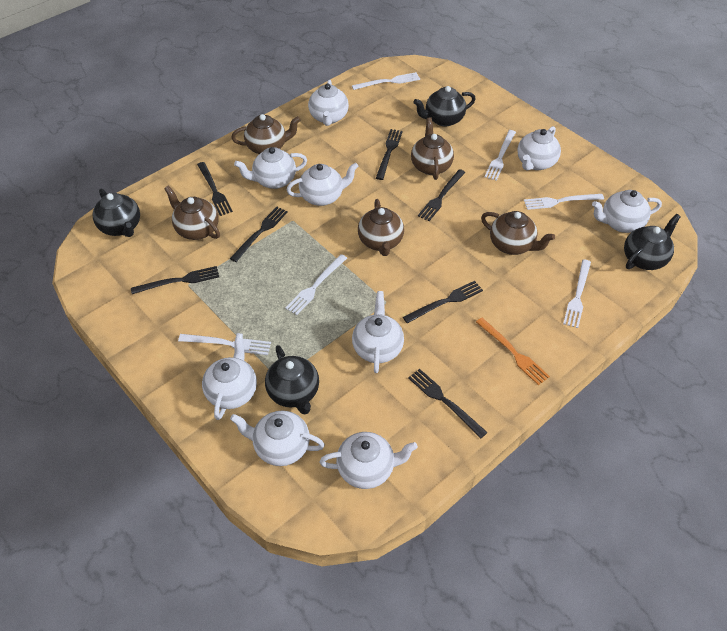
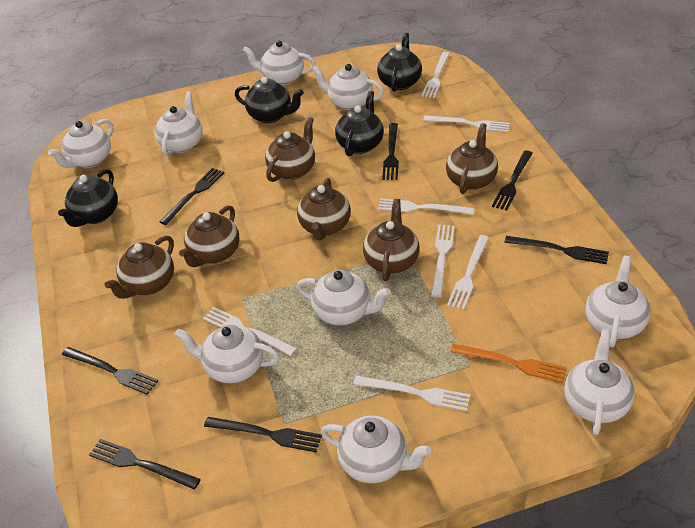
brown teapot: [164,186,220,240] [231,114,301,154] [358,199,404,256] [411,117,454,180] [481,211,555,255] = 5 -> [105,236,174,299] [179,205,239,267] [265,117,315,182] [297,178,351,240] [363,199,420,281] [446,123,498,194] = 6
white fork: [178,334,271,355] [285,254,347,315] [352,72,420,90] [484,130,516,181] [524,194,604,210] [563,259,591,328] = 6 -> [203,307,297,356] [353,376,470,411] [378,199,474,215] [421,52,450,98] [423,116,510,133] [431,225,455,297] [447,235,489,310] = 7

